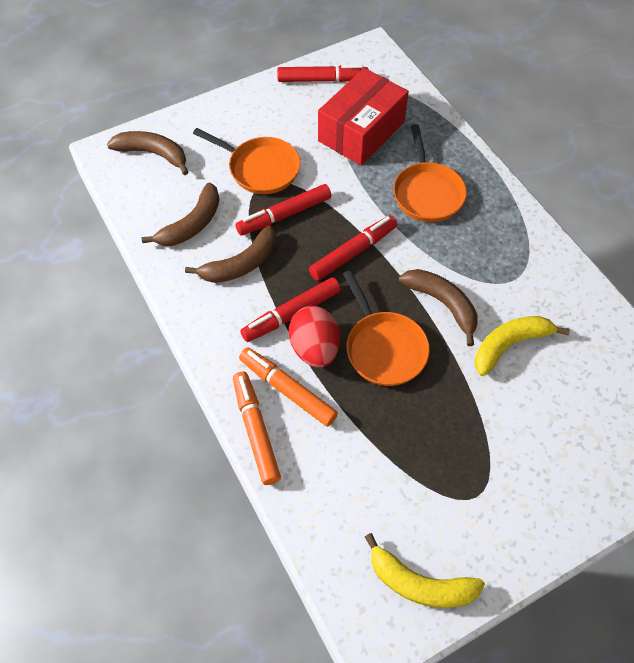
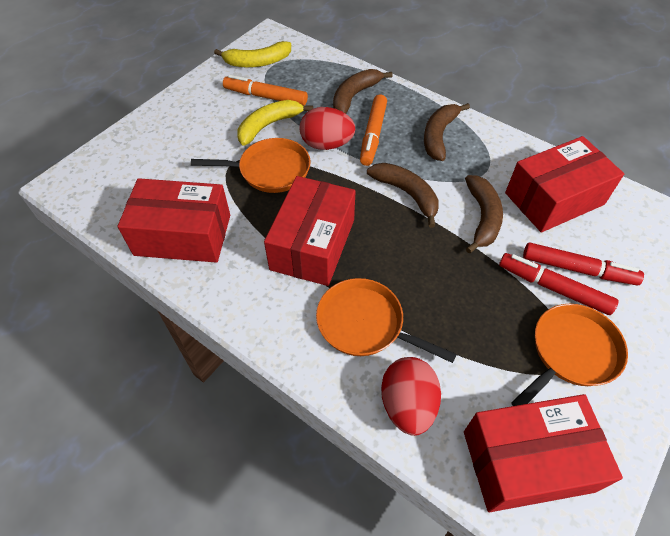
red box: [318,68,409,165] = 1 -> [117,178,230,263] [264,176,356,286] [464,394,623,512] [505,136,624,232] = 4
red egg: [289,306,340,368] = 1 -> [300,107,355,150] [381,357,441,436] = 2
red marker: [236,184,332,235] [240,277,341,342] [277,65,369,82] [309,215,397,281] = 4 -> [499,253,619,315] [523,243,644,285] = 2

